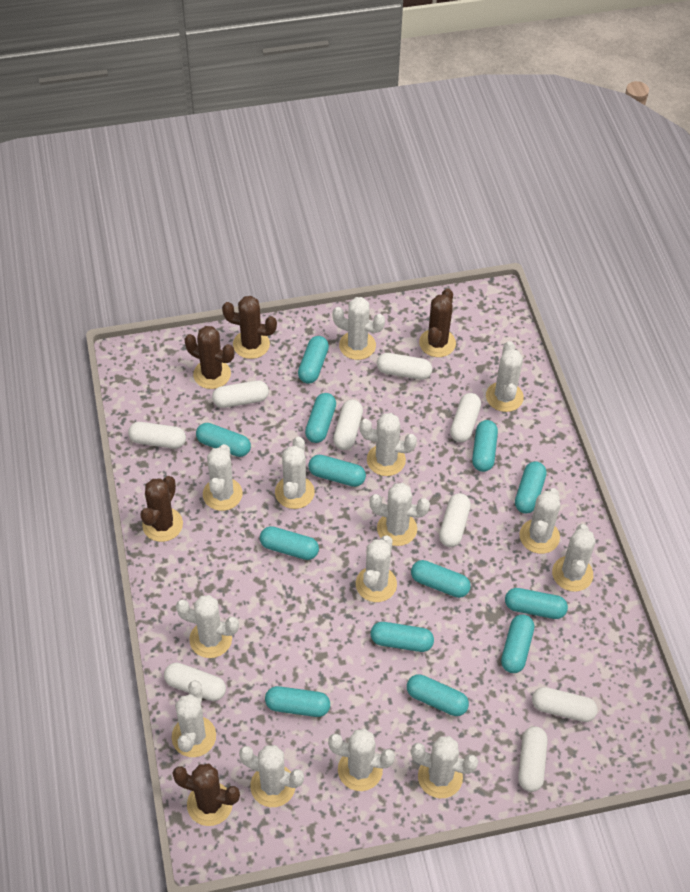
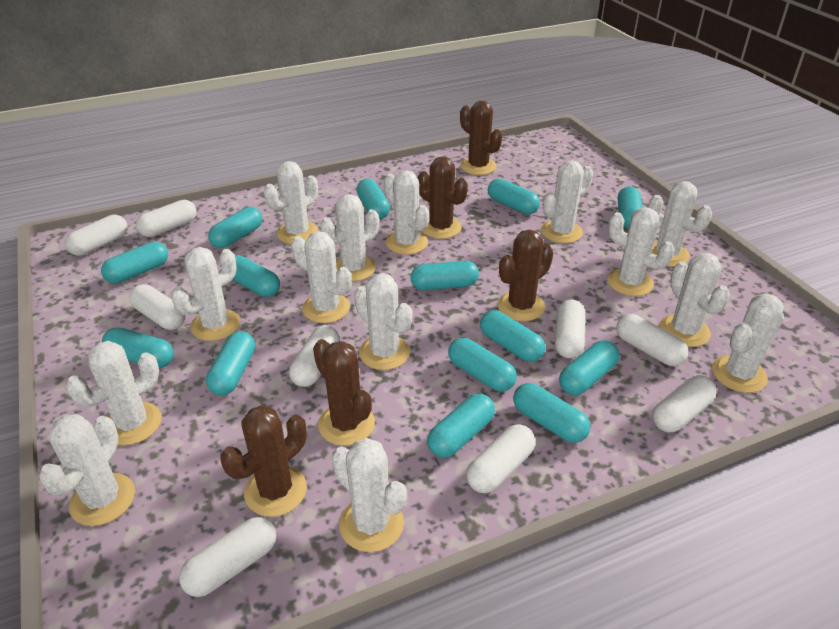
turquoise capsule: [196,423,251,457] [260,526,319,560] [265,686,330,717] [298,336,329,384] [305,393,336,443] [308,455,366,487] [371,622,434,652] [407,674,469,716] [411,560,471,598] [472,420,498,472] [501,614,534,673] [505,588,568,619] [515,461,547,514] = 13 -> [101,242,168,283] [102,327,174,368] [206,331,255,395] [208,207,262,248] [232,255,280,297] [356,179,390,219] [410,261,479,290] [427,394,495,458] [448,338,517,392] [480,310,545,362] [488,179,540,214] [513,383,590,443] [559,340,619,395] [618,186,643,229] = 14

